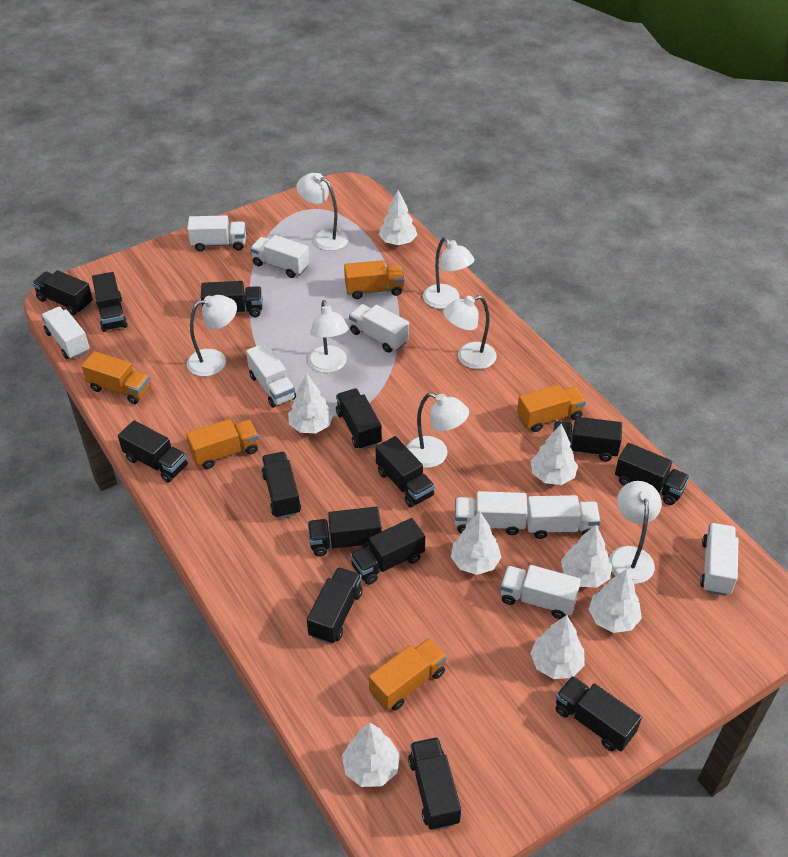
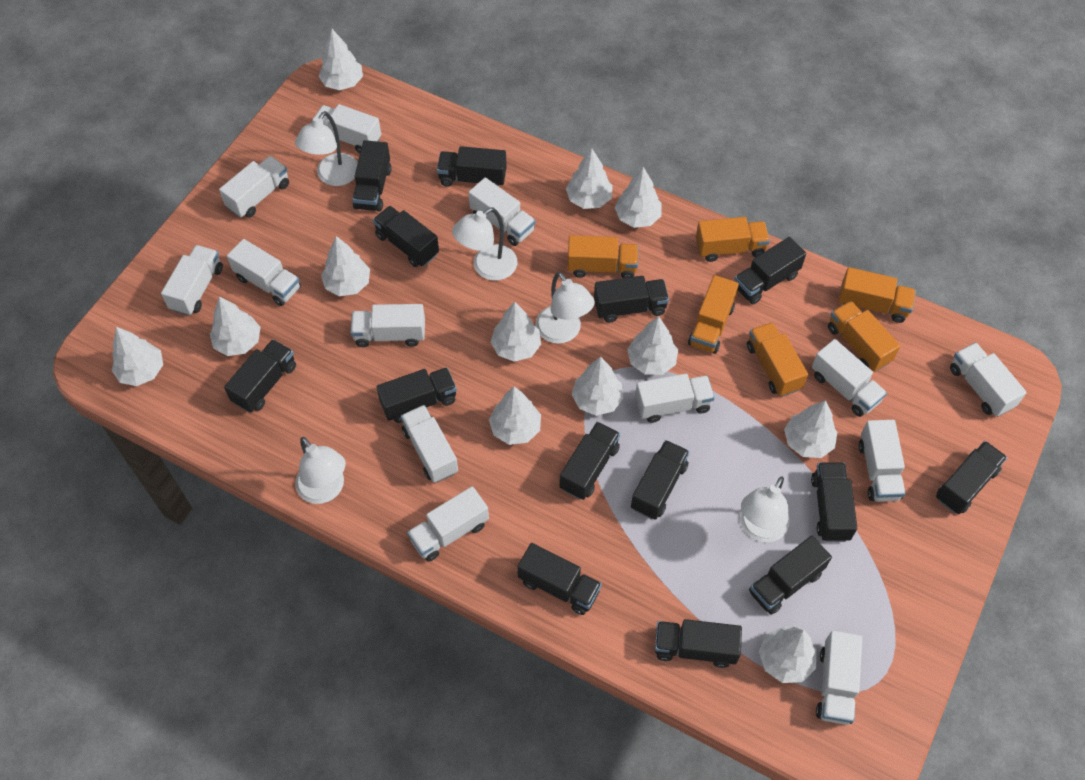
orange truck: [82,351,151,404] [186,419,259,469] [344,260,404,299] [369,638,447,710] [517,384,586,432] = 5 -> [567,235,638,278] [688,275,739,354] [696,217,770,262] [747,322,808,397] [828,301,900,372] [838,267,916,323] = 6
white lamp: [187,295,237,377] [296,173,348,251] [308,300,349,373] [407,392,469,468] [423,237,475,309] [443,295,497,369] [609,481,662,584] = 7 -> [295,111,358,186] [295,437,346,504] [452,207,517,281] [536,272,595,344] [740,476,790,542] = 5
white tree: [288,373,333,433] [342,723,400,787] [379,190,417,245] [451,512,501,575] [530,424,578,485] [530,615,585,679] [561,525,612,588] [588,569,642,633] = 8 -> [111,327,163,386] [210,296,260,356] [318,29,363,90] [321,236,370,296] [489,387,541,445] [491,302,541,362] [566,148,613,209] [571,356,623,416] [614,167,662,228] [627,316,678,375] [759,627,817,683] [784,400,837,458] = 12
white truck: [41,307,90,359] [187,215,246,251] [246,343,296,408] [250,235,309,278] [349,304,409,353] [455,491,527,535] [500,565,581,619] [527,495,601,539] [700,523,738,596] = 9 -> [161,245,223,316] [219,156,289,218] [227,239,301,306] [312,104,381,153] [350,304,425,347] [401,405,458,483] [407,486,489,562] [468,178,535,246] [635,374,715,423] [812,339,887,417] [816,631,862,725] [859,420,906,502] [950,343,1027,417] = 13

